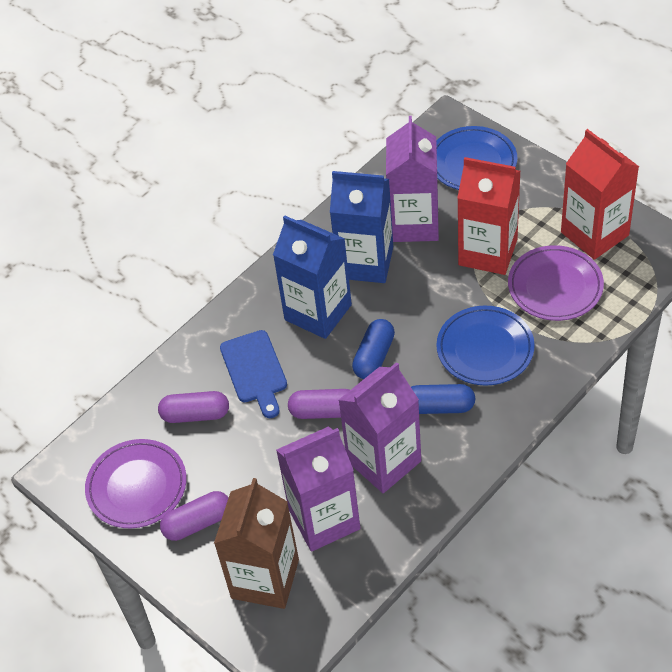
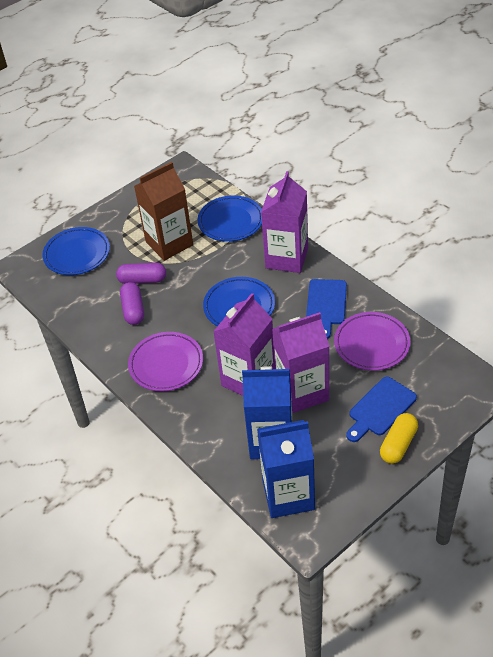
blue capsule: [352,319,395,379] [411,384,475,414] = 2 -> none = 0
blue cutting board: [220,330,287,418] = 1 -> [306,279,347,339] [346,377,417,442] = 2
blue plate: [436,126,517,190] [436,306,535,385] = 2 -> [42,227,110,275] [197,195,262,242] [203,277,275,326] = 3
purple capsule: [158,391,229,423] [160,491,229,541] [288,389,350,419] = 3 -> [116,263,166,284] [120,282,144,325] = 2
red carton: [457,157,521,275] [561,129,639,260] = 2 -> none = 0
yellow capsule: none = 0 -> [380,413,418,464] = 1

